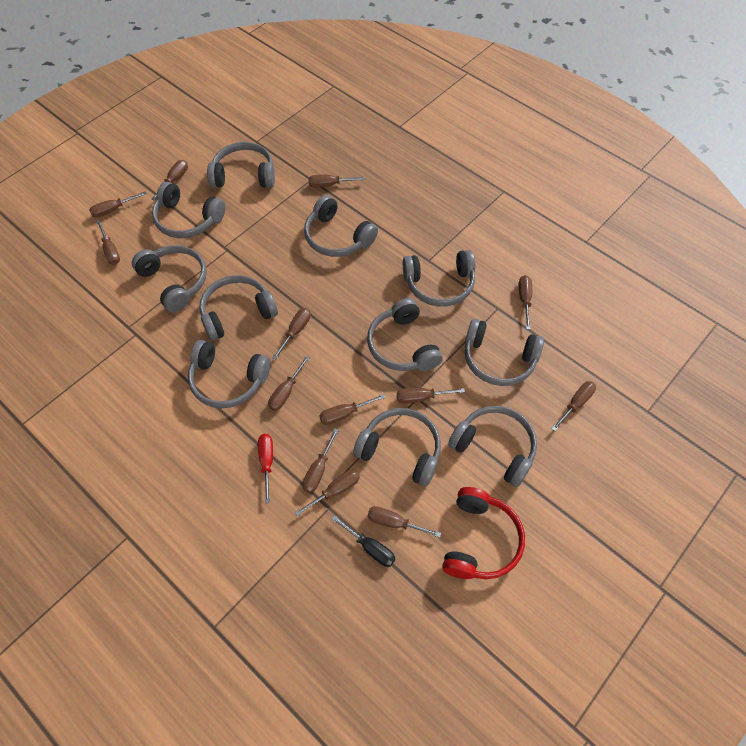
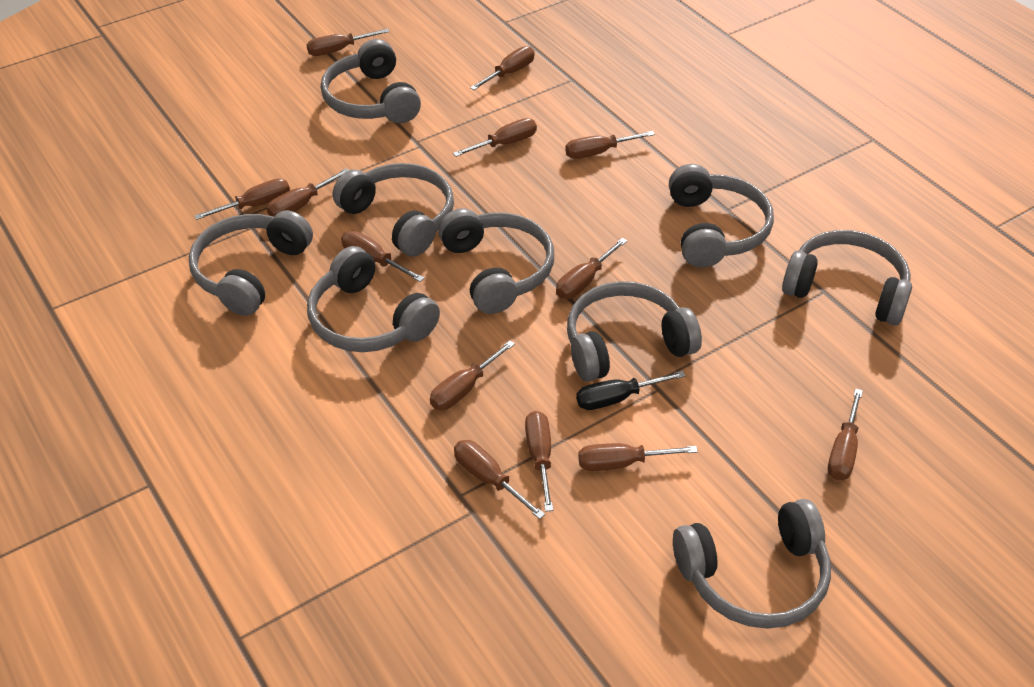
grey headphones: [132,245,207,312] [152,182,225,238] [188,340,270,408] [199,275,278,341] [207,142,275,188] [304,195,378,257] [353,408,441,487] [367,298,443,371] [403,250,475,307] [448,406,537,487] [465,319,544,386] = 11 -> [189,210,313,316] [307,246,440,352] [321,39,421,123] [333,163,454,256] [438,208,554,314] [567,281,702,382] [669,164,774,268] [673,499,831,629] [782,230,912,325] = 9
red headphones: [442,487,525,579] = 1 -> none = 0
red screwdriver: [258,434,273,503] = 1 -> none = 0

